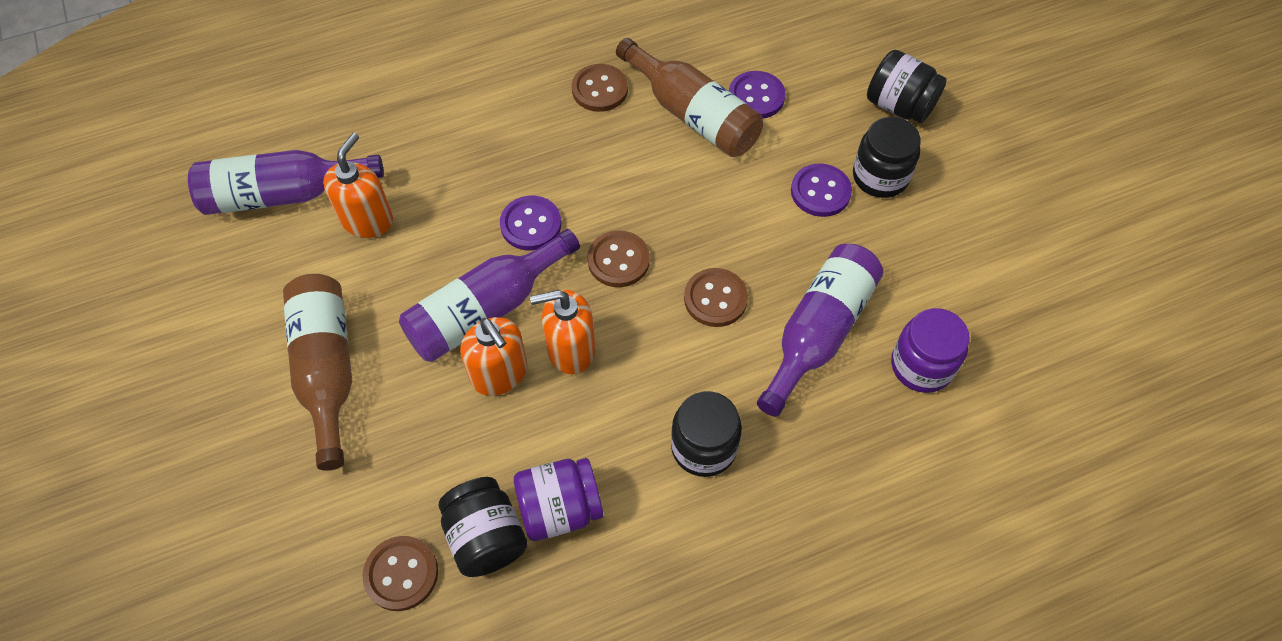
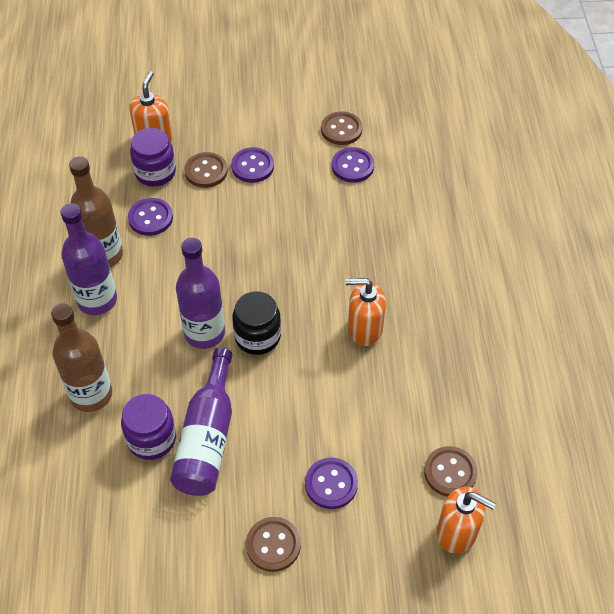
black jar: [438,477,527,577] [671,391,742,477] [853,117,921,198] [867,50,947,123] = 4 -> [232,291,281,355] = 1
purple button: [500,196,561,250] [729,71,785,119] [791,164,852,217] = 3 -> [128,198,173,236] [231,147,274,183] [305,457,358,509] [332,147,374,183] = 4

